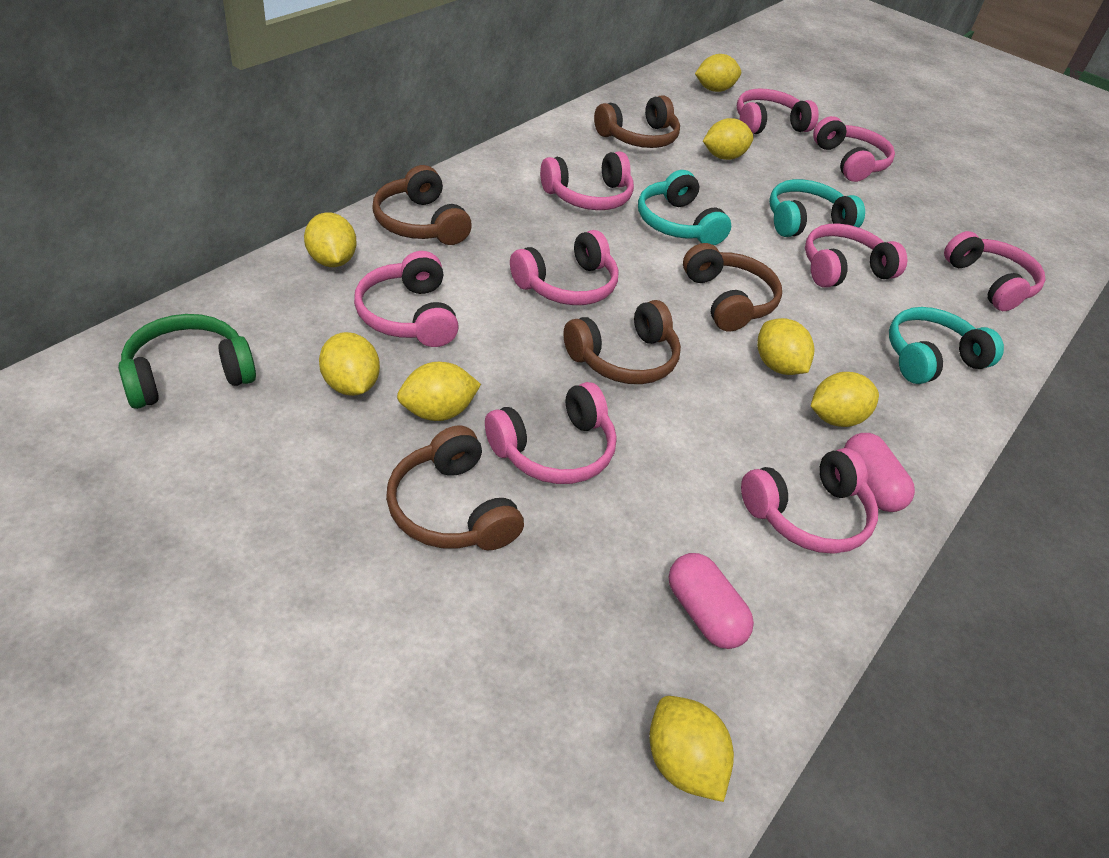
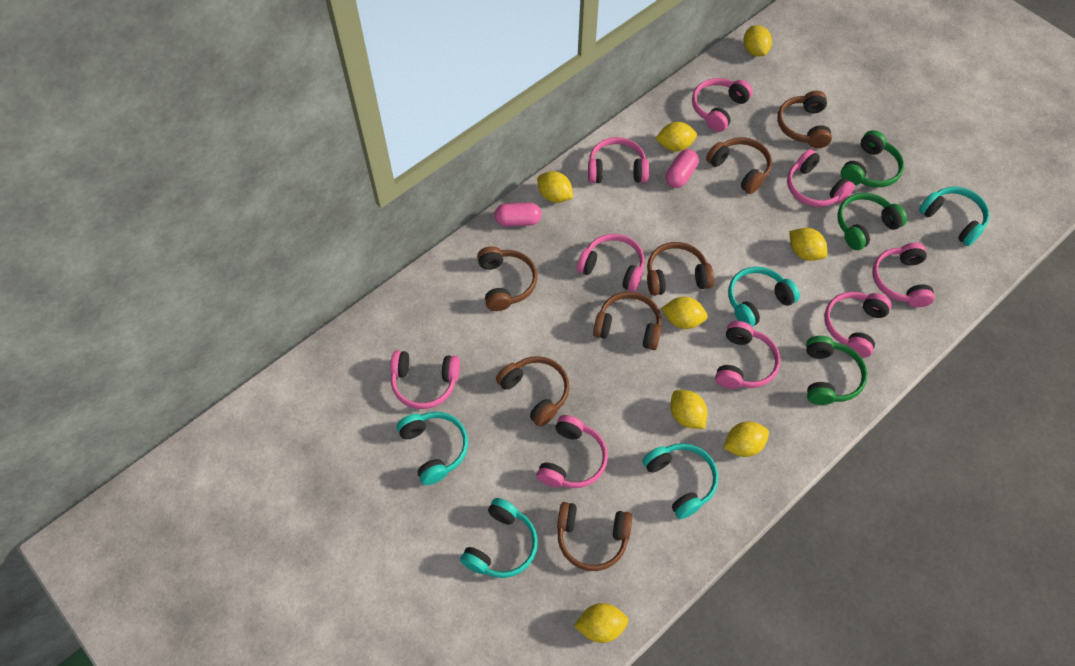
brown headphones: [372,165,472,245] [386,426,524,550] [563,300,681,384] [594,95,680,148] [683,243,782,332] = 5 -> [477,246,537,311] [496,356,569,427] [557,502,632,571] [593,292,662,350] [647,242,714,296] [706,137,772,194] [777,91,832,148] = 7
green headphones: [118,314,256,409] = 1 -> [806,336,868,405] [837,193,907,250] [841,130,904,187] = 3
turquoise headphones: [638,170,731,245] [769,179,865,237] [889,307,1004,384] = 3 -> [397,412,468,485] [460,498,538,578] [643,443,718,519] [728,267,800,327] [919,187,989,246] = 5

